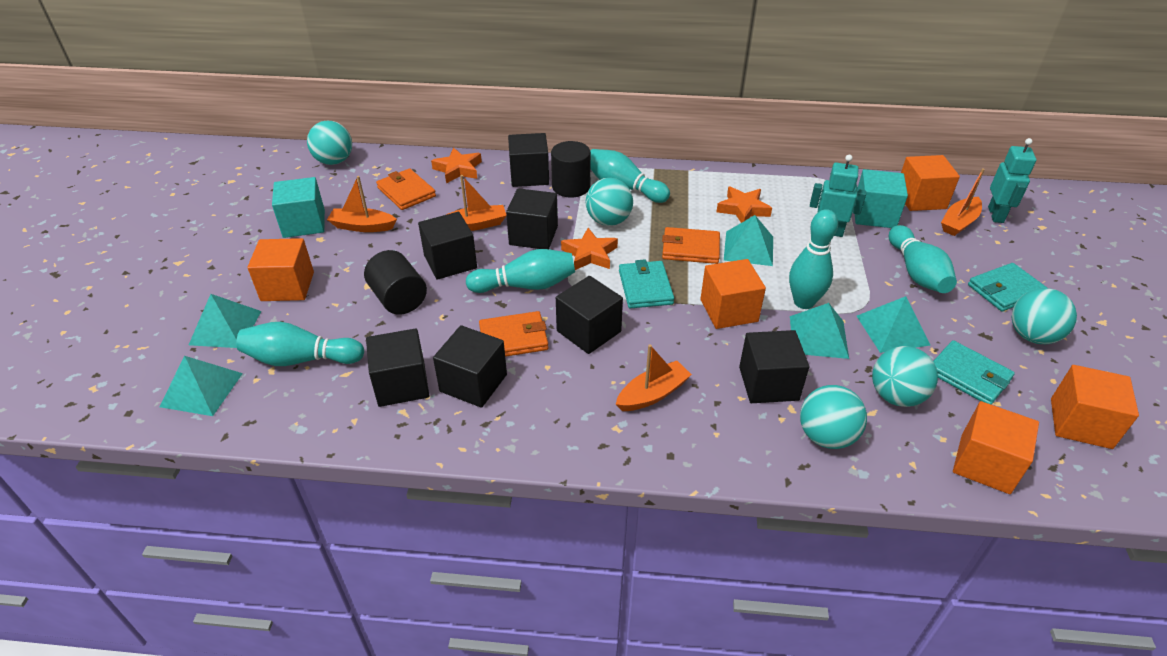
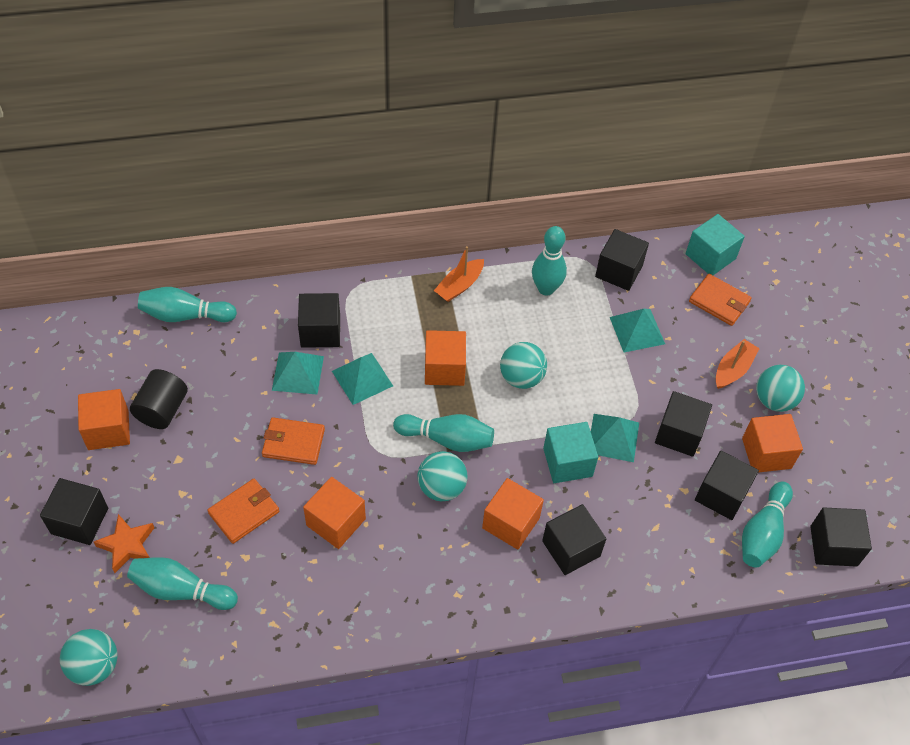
black cylinder: [364,250,427,315] [551,141,591,198] = 2 -> [130,369,188,429] = 1
orange boat: [327,176,397,232] [446,175,507,231] [616,344,692,411] [941,168,985,236] = 4 -> [434,246,484,302] [716,339,760,389] = 2
orange star: [431,148,482,183] [561,228,618,270] [717,187,772,223] = 3 -> [94,514,154,573] = 1
turquoise ball: [307,121,352,165] [586,178,633,226] [800,385,867,449] [872,346,938,407] [1012,288,1077,344] = 5 -> [60,629,117,686] [418,451,467,501] [500,342,547,389] [756,365,805,412] = 4
turquoise pyramid: [160,356,243,416] [189,294,261,348] [724,215,773,266] [790,303,849,359] [857,296,931,353] = 5 -> [272,352,324,395] [332,353,393,405] [591,414,639,462] [610,309,665,352] = 4
turquoise robot: [810,155,866,237] [988,138,1037,223] = 2 -> none = 0
turquoise wallet: [619,259,674,308] [933,340,1015,405] [968,263,1047,311] = 3 -> none = 0

